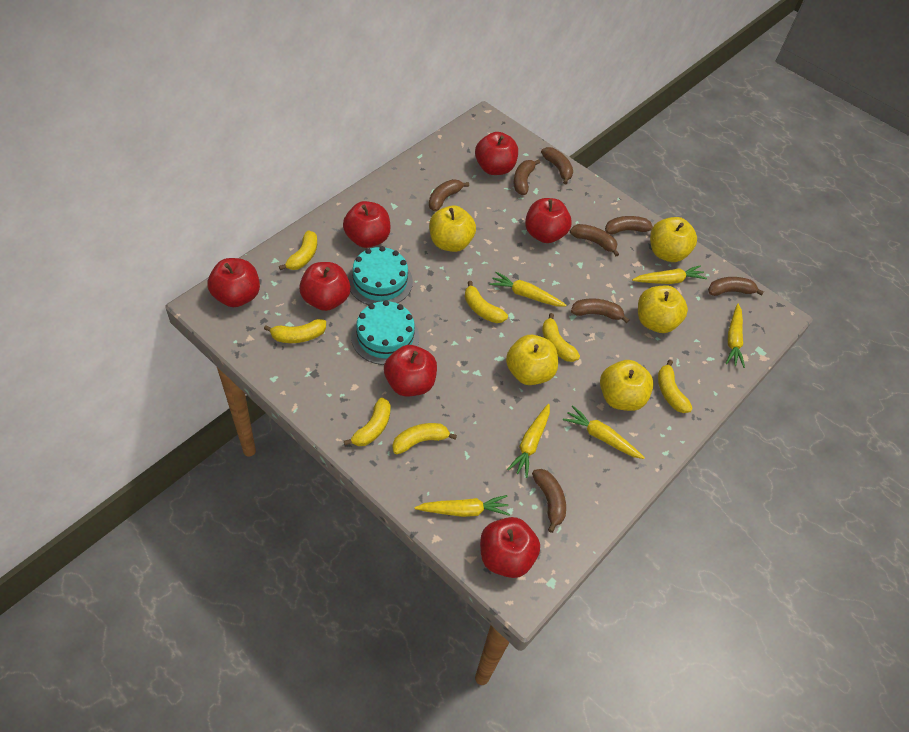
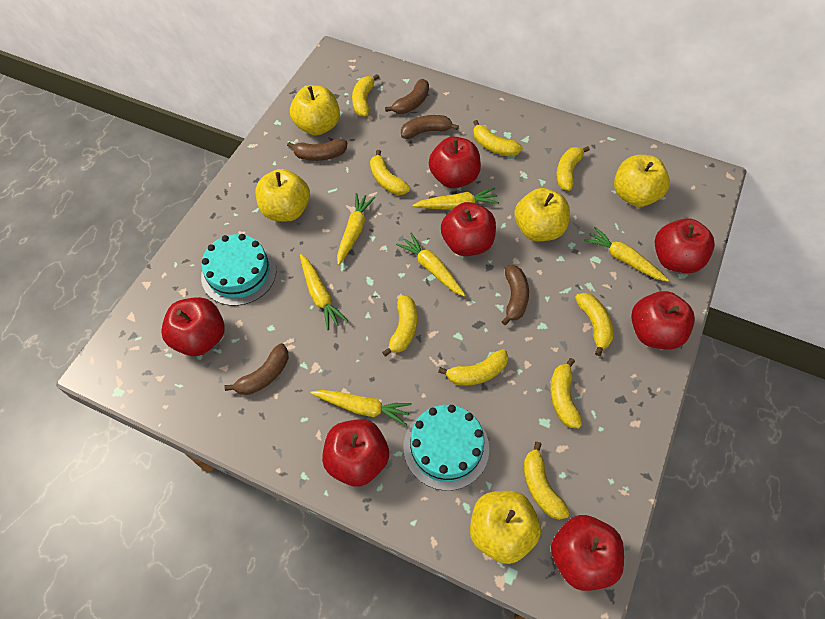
brown banana: [429,179,469,211] [514,159,540,195] [532,469,566,533] [541,147,573,184] [570,224,619,256] [571,298,629,323] [605,216,653,235] [708,277,764,296] = 8 -> [225,343,289,395] [287,139,347,161] [385,79,429,114] [401,115,459,139] [501,265,529,325] = 5
yellow banana: [264,319,326,343] [279,230,317,270] [344,397,391,446] [392,423,457,454] [465,281,508,323] [542,313,580,362] [658,360,693,413] = 7 -> [352,74,379,117] [370,150,410,195] [382,295,417,357] [438,349,508,386] [473,120,523,157] [524,442,570,520] [550,358,582,428] [556,146,590,191] [575,293,613,356] = 9

